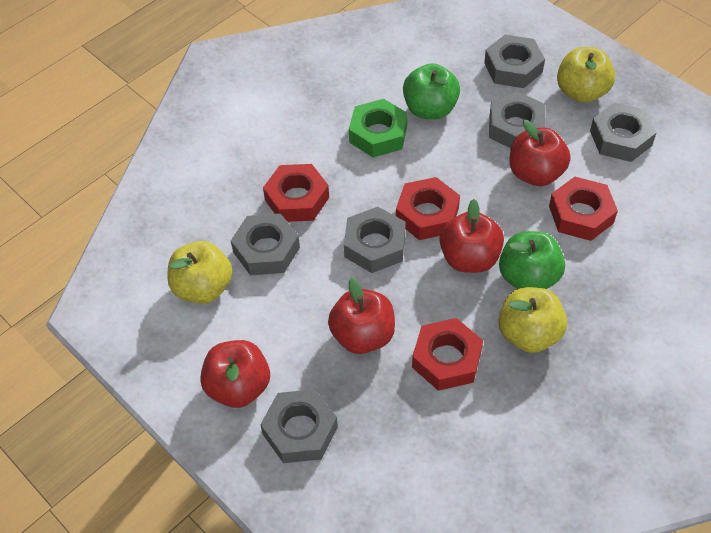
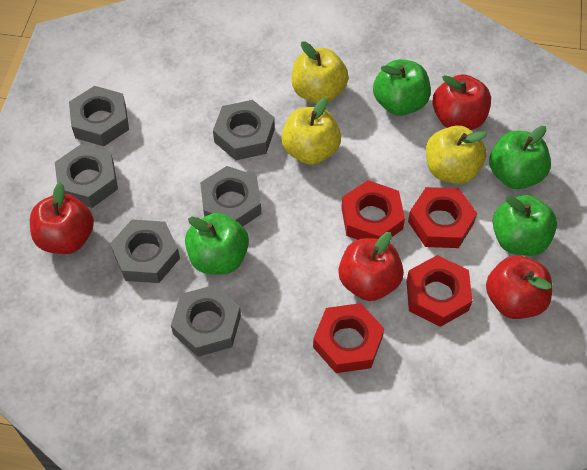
green apple: [403,63,460,120] [499,231,565,289] = 2 -> [185,213,249,274] [373,59,431,116] [489,126,551,189] [493,195,557,256] = 4
green nut: [349,99,408,157] = 1 -> none = 0

